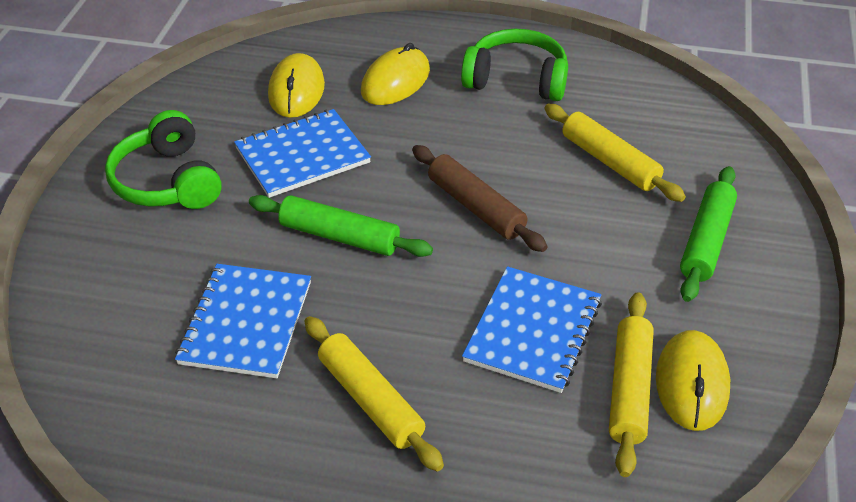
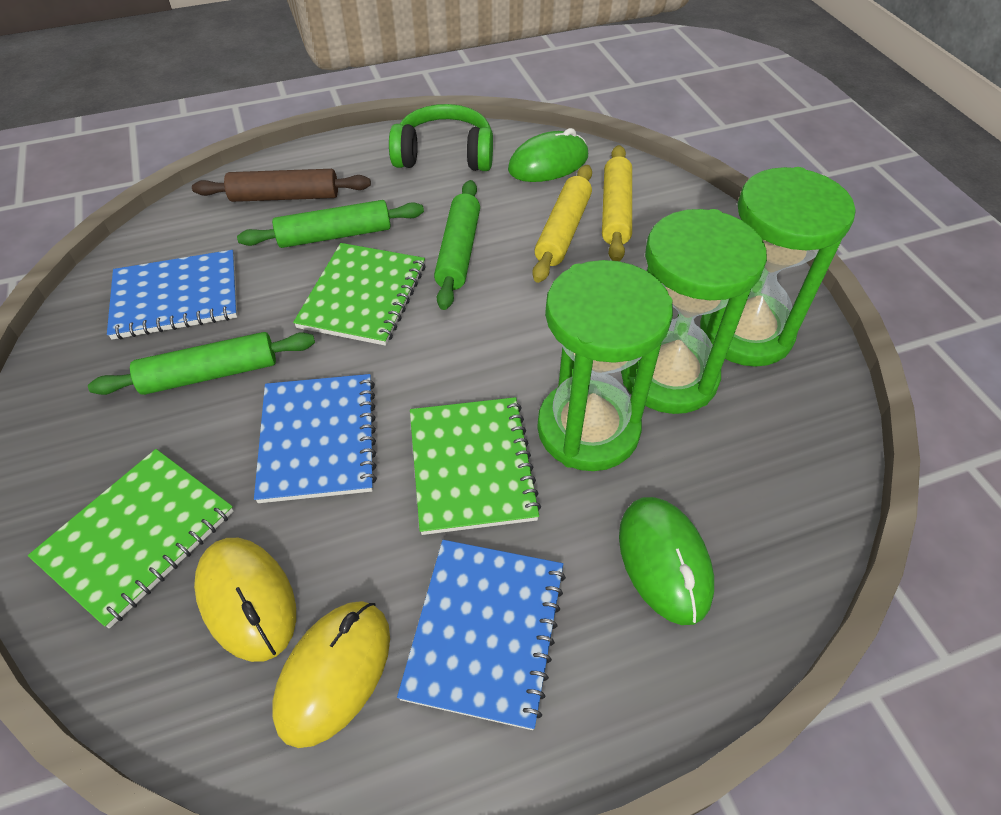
green headphones: [105,110,222,209] [461,29,568,101] = 2 -> [389,104,493,171] = 1
green hourglass: none = 0 -> [537,260,673,471] [621,209,767,414] [700,167,855,367] = 3
green mouse: none = 0 -> [508,128,588,182] [619,497,714,625] = 2
green notebook: none = 0 -> [28,449,234,629] [293,243,426,346] [410,397,541,535] = 3
green rolling pin: [249,195,433,257] [680,166,737,302] = 2 -> [88,332,315,395] [237,200,424,248] [434,180,480,310] = 3
yellow mouse: [268,53,325,118] [361,43,430,105] [656,330,730,431] = 3 -> [194,538,296,662] [273,601,390,748] = 2
yellow rolling pin: [305,316,444,471] [544,104,686,202] [609,292,654,477] = 3 -> [532,165,592,283] [602,145,632,261] = 2

